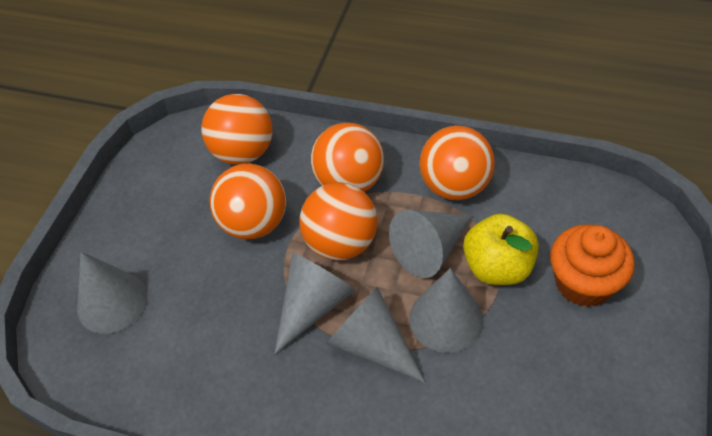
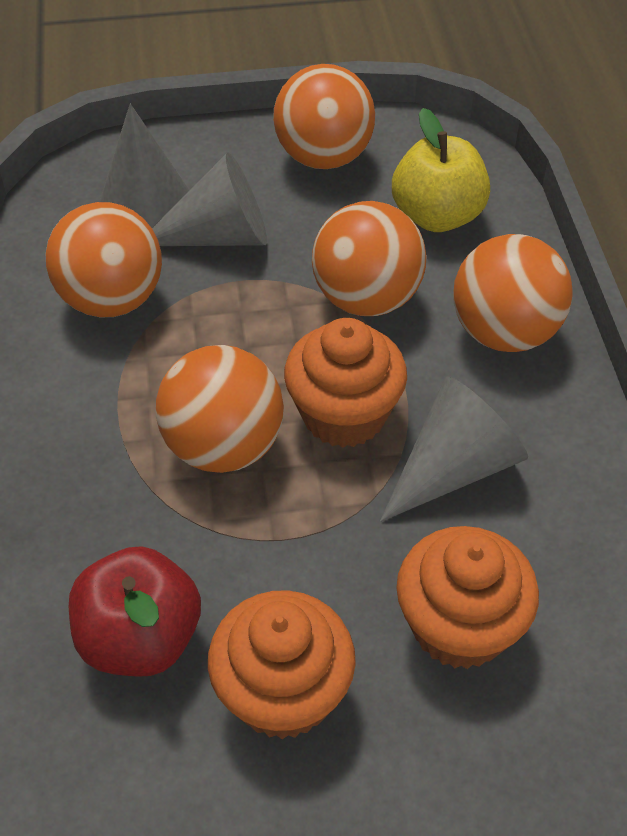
grey cone: [77,252,148,334] [274,253,356,354] [326,287,426,383] [389,210,473,278] [409,268,484,353] = 5 -> [99,104,189,228] [152,153,267,246] [380,377,528,522] = 3
orange cupcake: [550,224,635,307] = 1 -> [208,590,356,739] [284,318,407,448] [396,526,539,669] = 3
red apple: none = 0 -> [69,547,201,677] = 1

